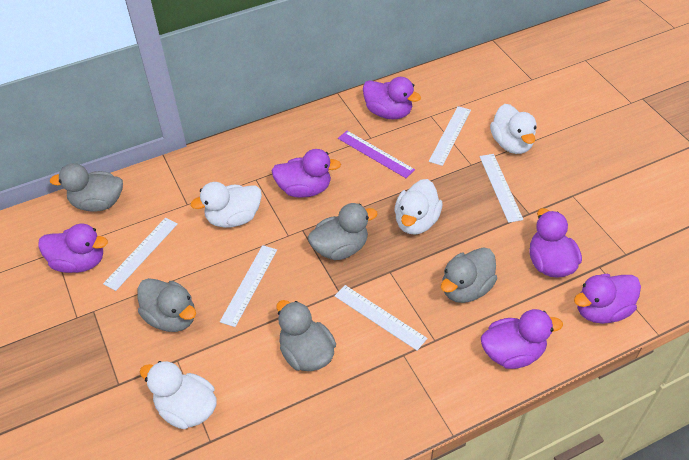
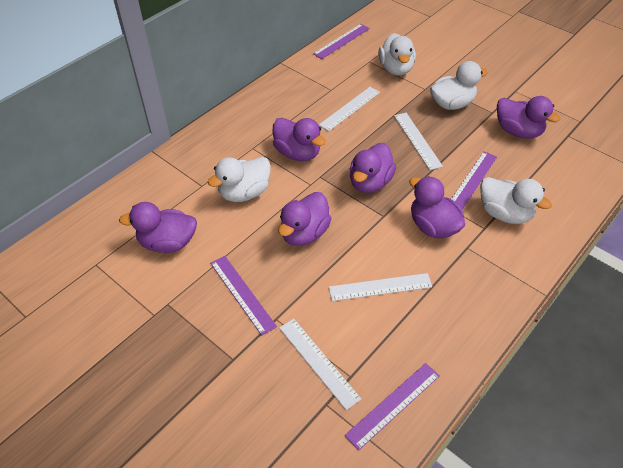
grey duck: [50,163,123,212] [137,278,196,332] [276,300,336,371] [308,203,378,260] [441,247,497,303] = 5 -> none = 0
purple ruler: [338,131,415,178] = 1 -> [210,256,277,336] [313,24,370,59] [344,363,440,451] [451,152,497,210] = 4
white ruler: [103,218,178,291] [220,245,277,327] [335,285,427,350] [429,106,471,166] [480,154,523,223] = 5 -> [279,319,361,410] [319,87,380,131] [329,273,432,301] [394,113,443,170] = 4

